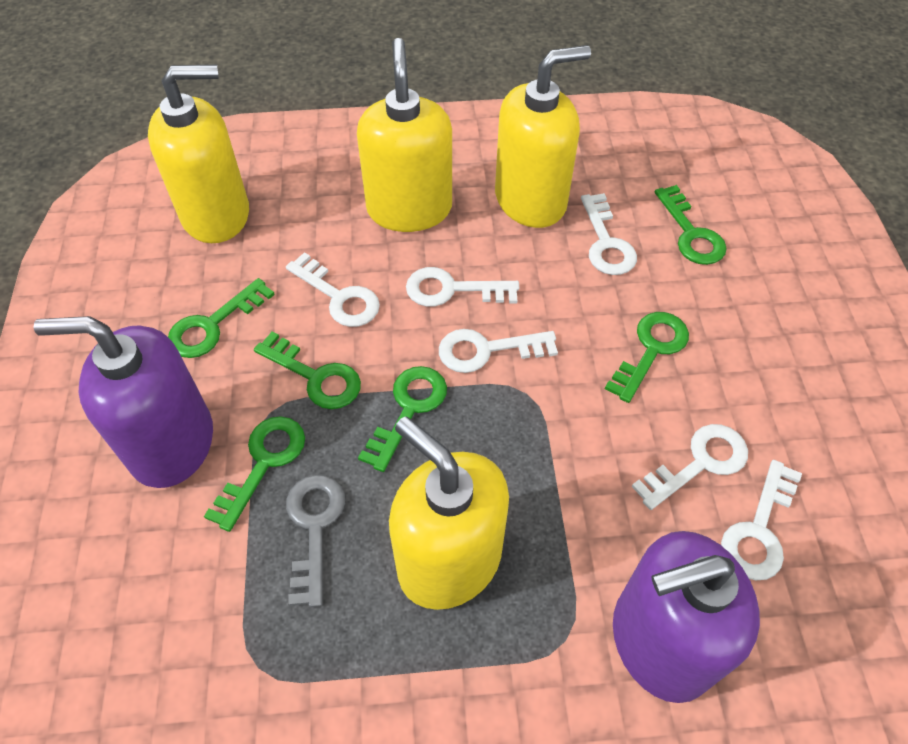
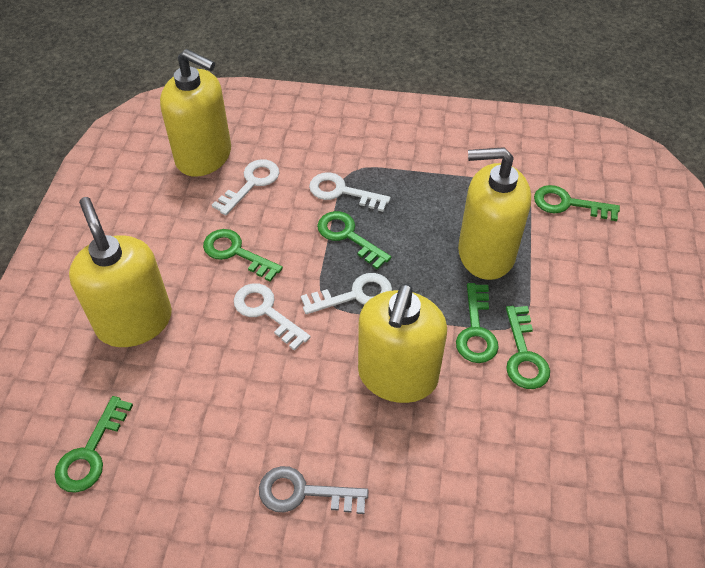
purple soap dispenser: [33,316,213,488] [613,531,760,703] = 2 -> none = 0
white key: [286,252,380,327] [406,267,519,307] [439,329,558,373] [581,193,637,275] [631,424,748,510] [721,460,802,581] = 6 -> [212,159,279,215] [234,283,311,351] [301,273,392,314] [309,172,391,212] = 4

